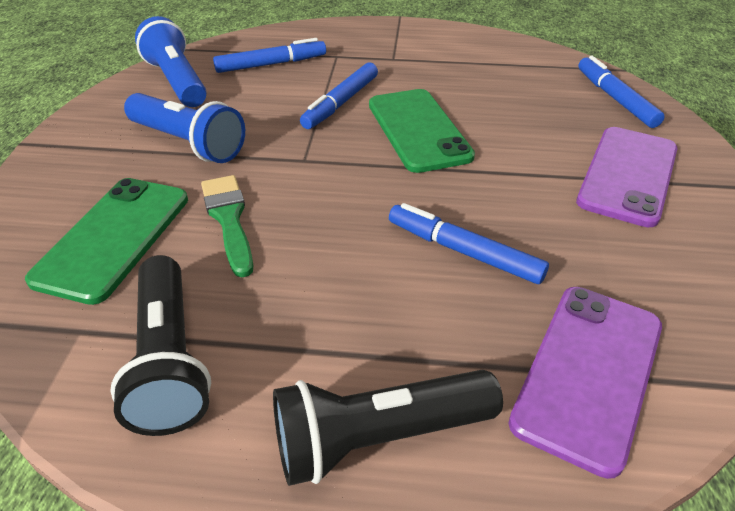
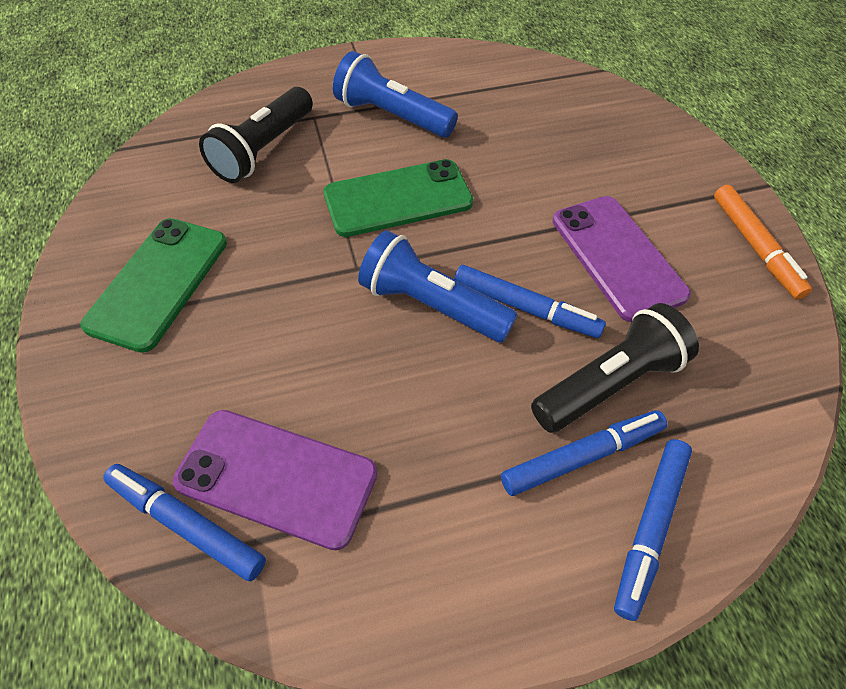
green brush: [201,175,253,277] = 1 -> none = 0
orange marker: none = 0 -> [714,185,812,300] = 1

